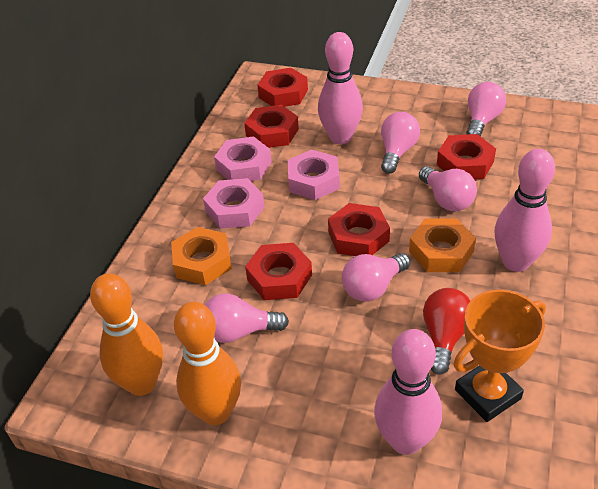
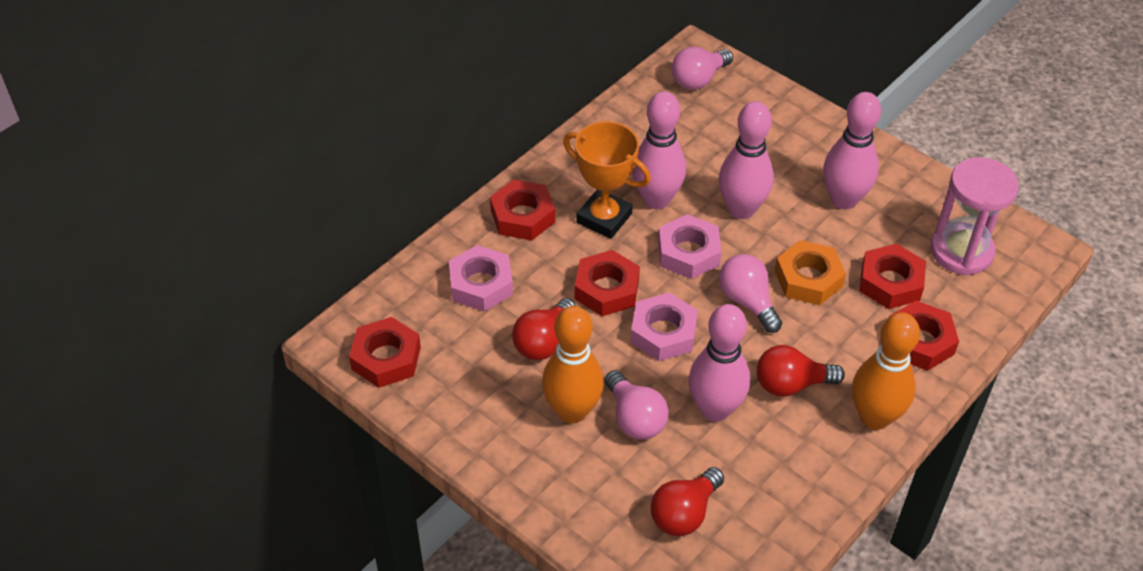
orange nut: [171,227,232,285] [409,218,476,272] = 2 -> [775,240,846,305] = 1
pink bowling pin: [318,32,363,144] [374,329,442,455] [494,149,555,272] = 3 -> [632,91,686,209] [688,304,750,422] [719,101,774,219] [823,92,881,210] = 4
pink hourglass: none = 0 -> [930,157,1019,275] = 1
pink light bulb: [205,293,289,343] [342,253,411,302] [381,112,420,174] [419,166,477,211] [466,82,506,137] = 5 -> [605,370,669,439] [672,47,733,90] [719,254,782,333] = 3
red light bulb: [423,288,470,375] = 1 -> [512,298,576,360] [651,467,724,536] [757,345,845,397] = 3

